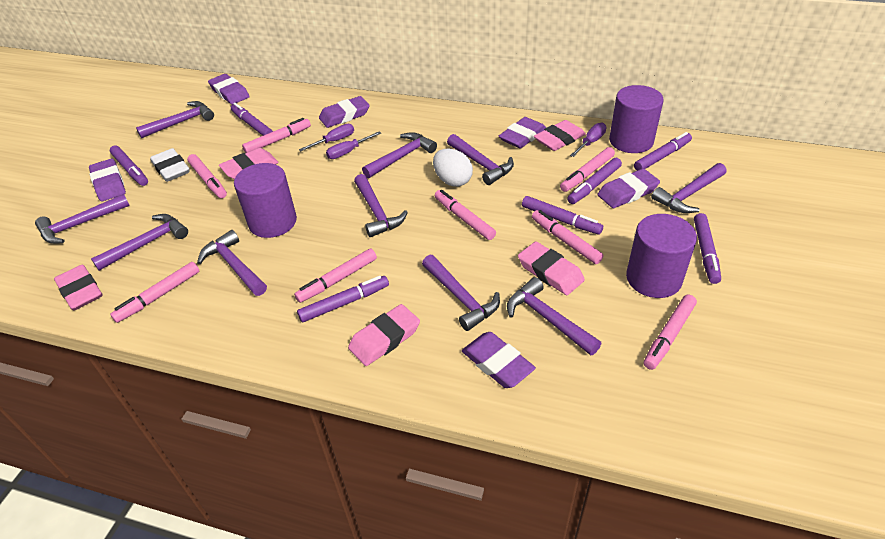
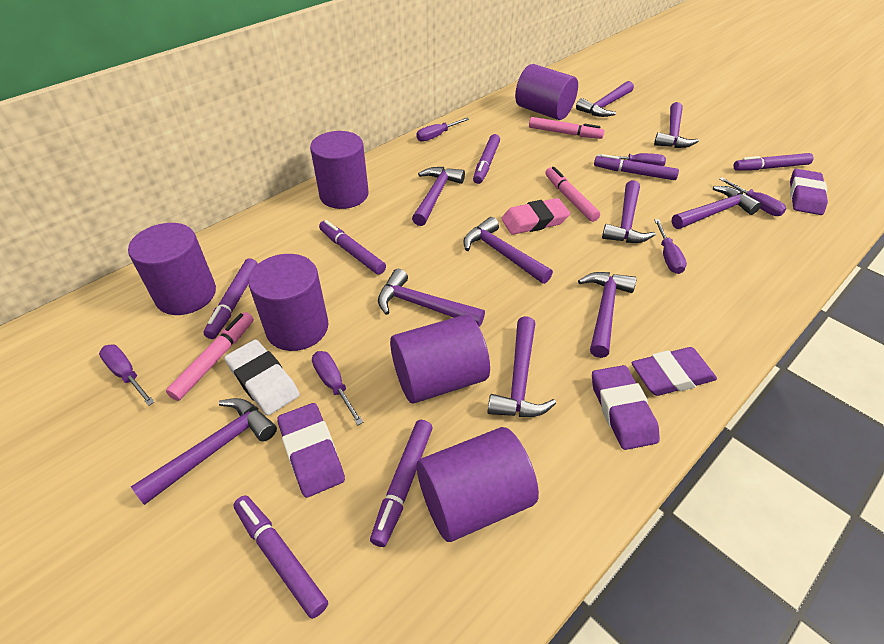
pink eraser: [54,265,103,310] [219,148,279,179] [348,304,420,366] [518,242,585,295] [534,120,586,151] = 5 -> [501,198,570,235] = 1
pink marker: [110,262,199,323] [187,154,227,198] [242,118,311,153] [294,249,377,303] [435,190,496,240] [532,210,603,264] [560,147,615,192] [644,295,697,370] = 8 -> [166,312,254,401] [529,117,604,139] [545,167,600,222] = 3
purple cylinder: [234,163,297,238] [609,85,664,153] [626,214,697,298] = 3 -> [128,223,216,315] [248,254,329,351] [310,131,369,209] [390,314,490,403] [417,427,539,542] [515,64,578,120] = 6
purple eraser: [89,158,126,201] [208,74,250,104] [319,96,370,128] [462,332,536,388] [499,117,546,148] [597,168,660,208] = 6 -> [277,403,345,498] [592,365,660,450] [631,347,717,396] [790,169,828,215] = 4
purple screwdriver: [299,124,354,151] [326,131,381,159] [570,122,606,157] = 3 -> [99,344,154,406] [312,351,363,425] [416,118,469,142] [597,153,666,166] [654,219,687,274] [719,177,786,216] = 6
white egg: [433,149,473,187] = 1 -> none = 0

